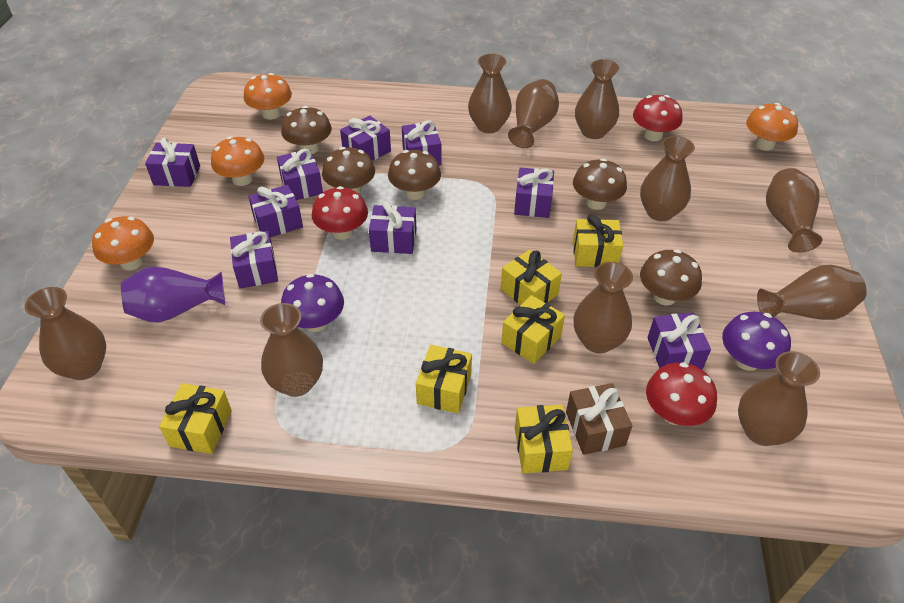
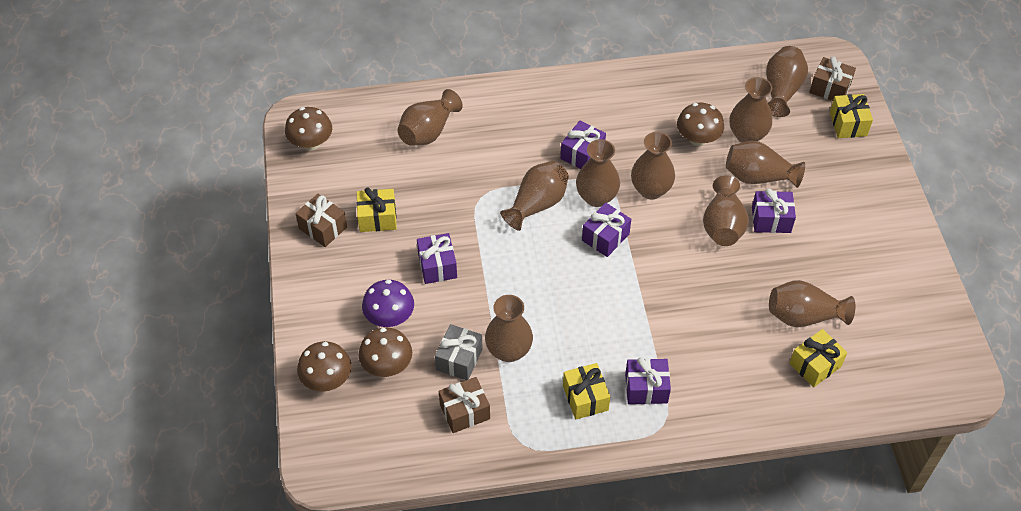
brown gift: [566,383,632,455] = 1 -> [295,194,347,247] [439,377,490,433] [809,57,856,101] = 3
brown mushroom: [281,106,332,154] [322,147,375,194] [388,150,441,200] [573,158,627,210] [640,249,702,305] = 5 -> [285,107,332,150] [297,341,351,392] [359,327,412,377] [677,103,724,146] = 4
grey gift: none = 0 -> [435,324,483,380] = 1
orange mushroom: [92,216,154,270] [211,136,264,186] [244,73,292,120] [746,103,798,151] = 4 -> none = 0
purple gift: [145,138,200,187] [230,231,278,289] [248,185,303,237] [277,149,323,200] [340,116,391,161] [369,201,416,254] [402,120,442,165] [514,167,554,218] [647,312,711,370] = 9 -> [417,233,457,284] [561,121,606,169] [582,203,631,257] [625,357,671,404] [752,188,796,233] = 5
purple mushroom: [281,274,344,332] [722,312,791,371] = 2 -> [362,280,414,327] = 1
purple vase: [121,266,225,322] = 1 -> none = 0
red mushroom: [312,186,368,240] [633,95,682,141] [646,362,717,426] = 3 -> none = 0
yellow gift: [159,383,232,454] [416,345,472,414] [501,249,562,305] [501,295,565,364] [515,405,573,473] [573,214,623,267] = 6 -> [356,187,397,232] [563,363,610,419] [789,329,847,387] [830,94,873,138] = 4

